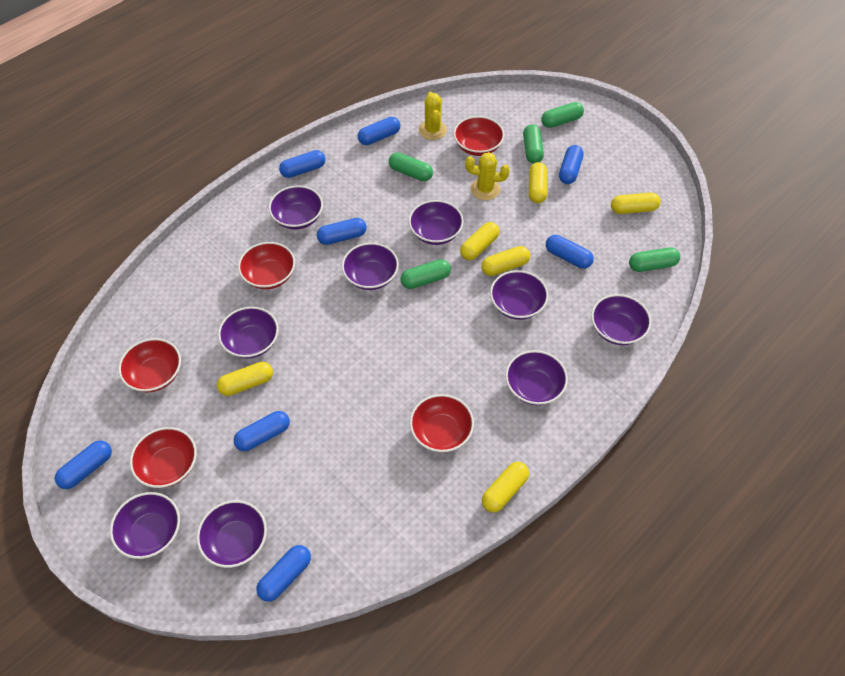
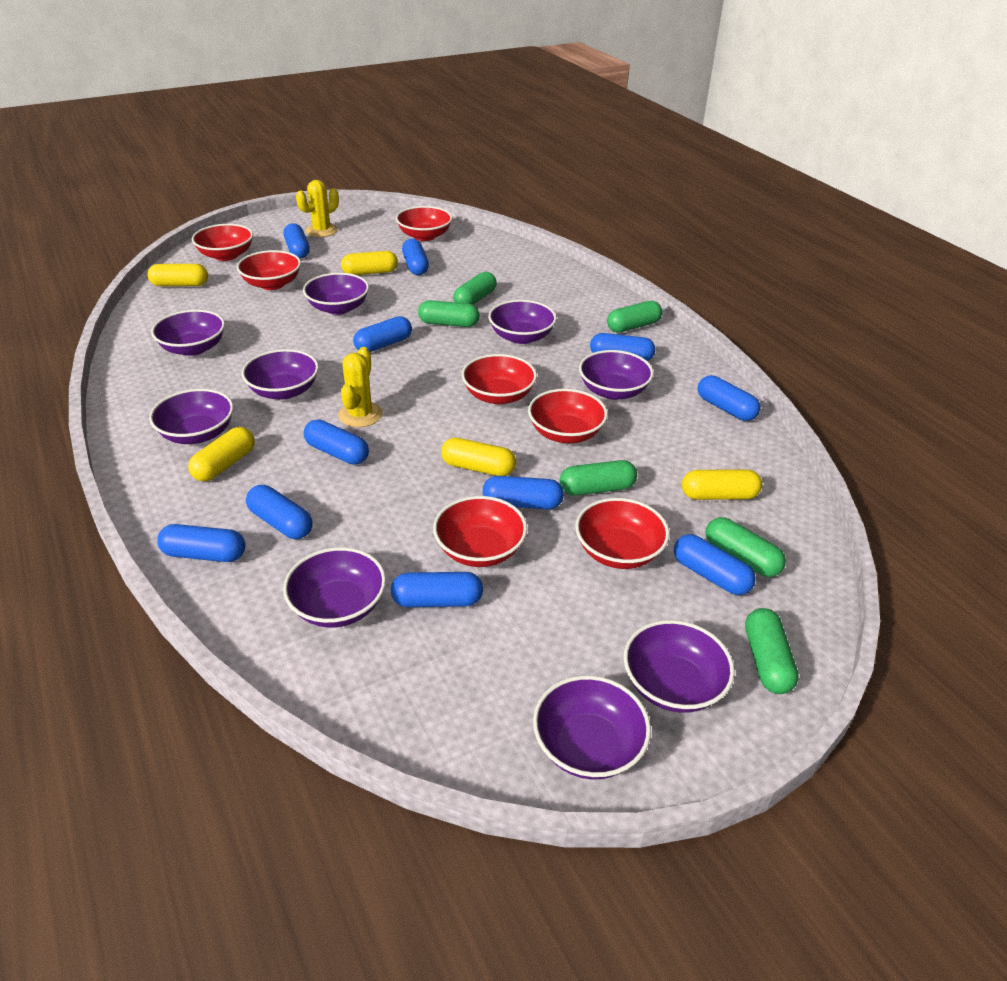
blue capsule: [55,441,112,489] [234,411,290,451] [256,545,311,602] [279,150,326,178] [317,218,367,245] [358,117,400,145] [546,235,594,269] [559,145,584,184] = 8 -> [157,524,245,562] [246,485,313,539] [284,223,310,258] [304,419,369,465] [353,316,412,352] [391,572,483,607] [402,239,429,275] [483,476,564,509] [590,333,655,361] [674,534,756,595] [698,375,760,421] = 11
green capsule: [389,152,433,181] [400,259,451,289] [523,124,544,164] [541,102,584,128] [629,247,680,272] = 5 -> [418,300,479,327] [453,272,497,305] [559,460,637,496] [607,301,662,332] [705,517,786,577] [745,608,799,694] = 6
red bowl: [118,338,181,392] [130,427,197,488] [238,242,295,289] [410,394,474,452] [454,116,504,156] = 5 -> [192,224,253,261] [237,250,301,290] [396,206,452,241] [433,496,527,567] [462,354,537,404] [528,389,608,443] [575,498,670,569] = 7
yellow capsule: [217,362,273,396] [460,222,499,260] [481,246,530,276] [482,462,529,512] [529,162,547,203] [611,193,661,214] = 6 -> [147,264,208,286] [188,427,255,481] [341,251,398,275] [441,438,516,476] [682,469,762,500] = 5

